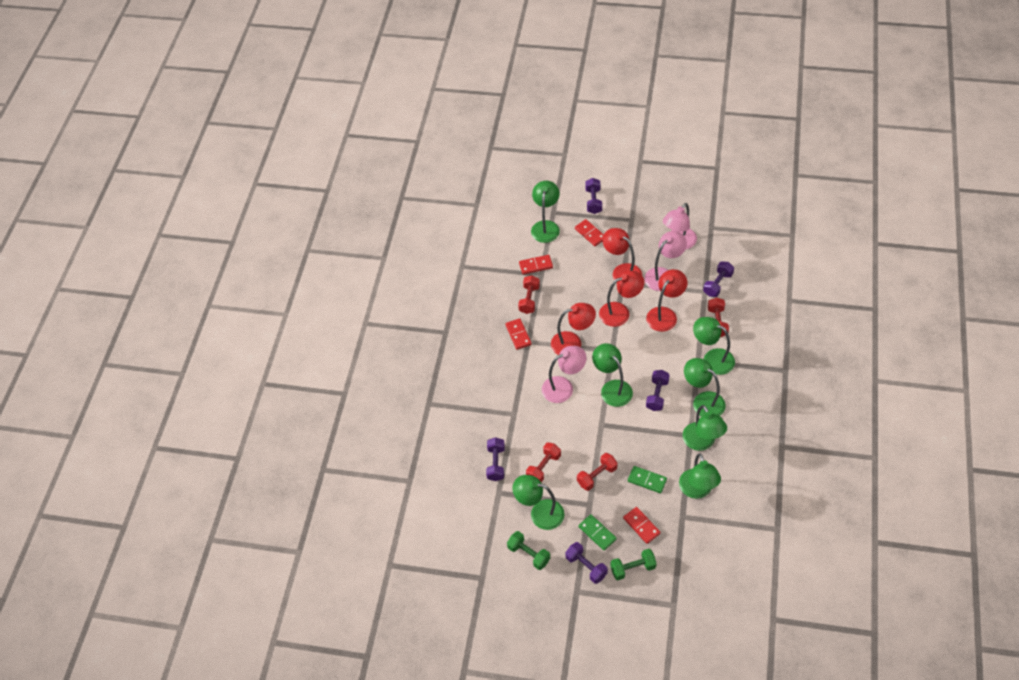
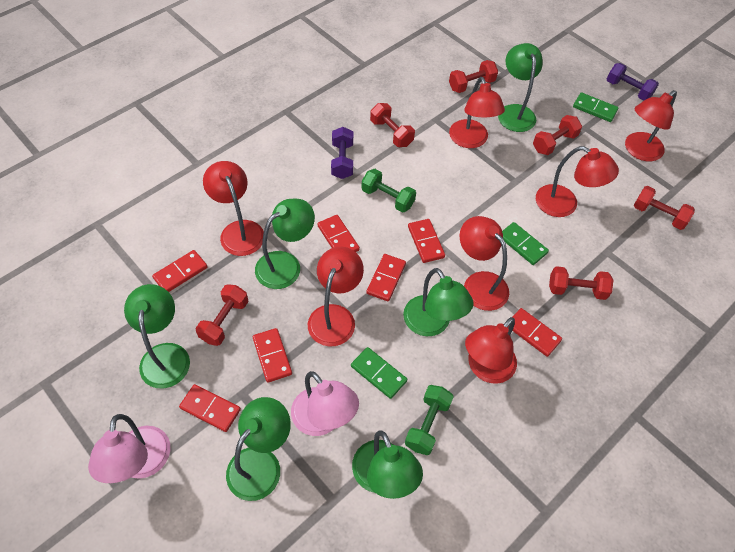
green domino: [579,514,617,551] [628,466,667,493] = 2 -> [351,347,407,399] [502,222,549,265] [573,92,619,122] = 3
green lamp: [512,475,564,530] [531,181,560,243] [592,343,633,407] [679,454,721,499] [682,405,727,451] [684,358,726,417] [693,317,735,375] = 7 -> [124,284,190,388] [226,397,291,501] [255,199,315,289] [352,430,423,499] [403,268,474,336] [498,43,543,132] = 6
pink lamp: [542,346,587,403] [644,231,687,291] [663,203,697,250] = 3 -> [88,414,170,483] [291,371,359,436] = 2
purple dumbbell: [486,437,505,481] [565,542,608,584] [585,178,602,214] [646,370,670,411] [703,261,734,297] = 5 -> [331,127,353,179] [607,63,659,100] = 2
red domino: [505,318,532,350] [519,255,553,275] [575,219,604,246] [623,507,661,544] = 4 -> [152,250,208,292] [179,384,241,432] [253,328,292,383] [317,215,360,252] [366,254,406,301] [408,219,445,263] [508,308,562,357] = 7
red dumbbell: [518,275,540,314] [526,442,561,482] [577,453,617,491] [708,297,729,337] = 4 -> [196,284,248,346] [370,103,415,147] [449,60,498,93] [533,115,582,155] [549,266,613,300] [634,186,695,230] = 6
red lamp: [551,303,596,355] [599,271,644,327] [602,228,642,283] [646,269,687,332] = 4 -> [203,161,264,256] [308,247,364,346] [449,77,505,148] [460,216,509,311] [465,317,517,384] [536,146,619,217] [625,90,677,161] = 7

